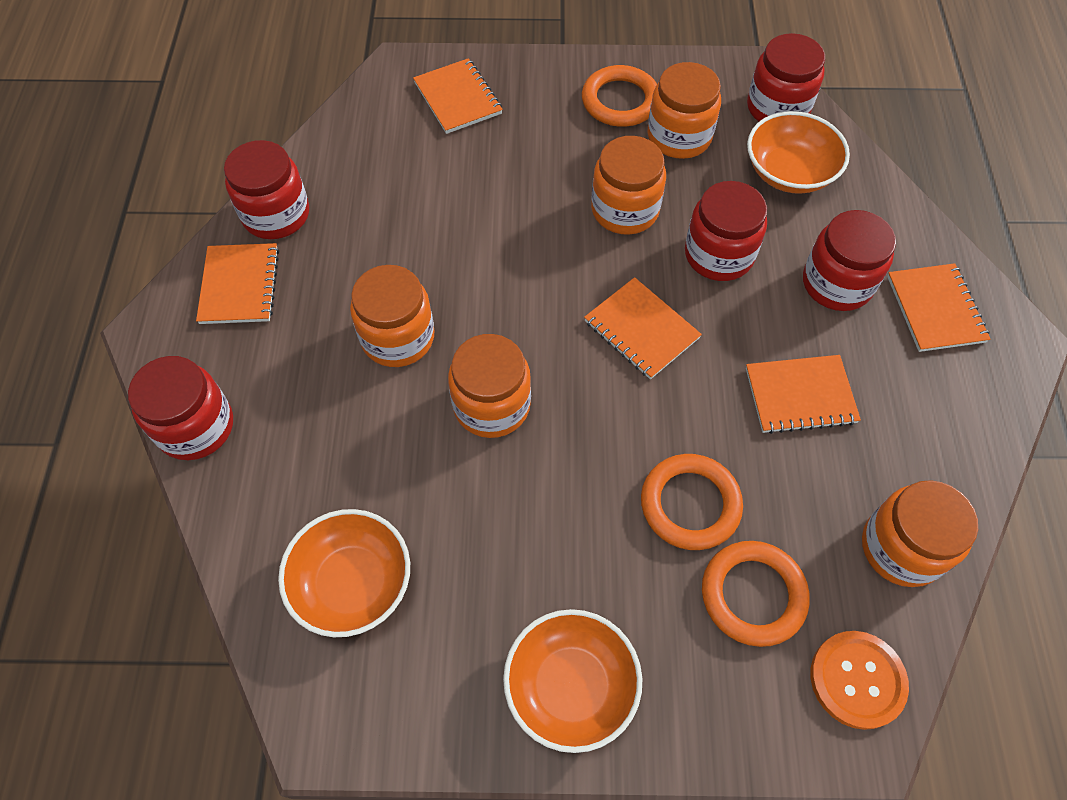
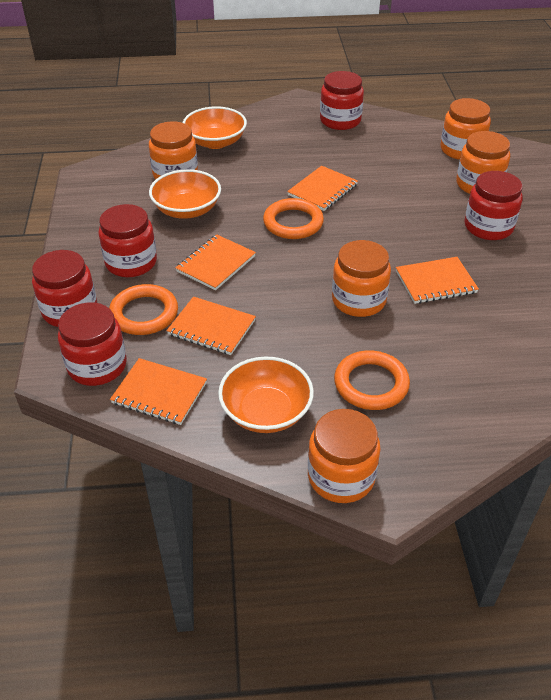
orange button: [811,631,909,730] = 1 -> none = 0

